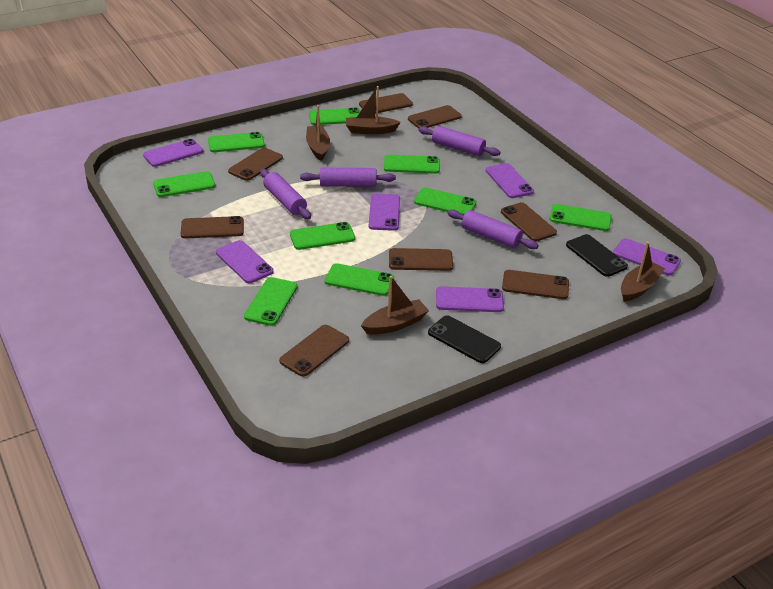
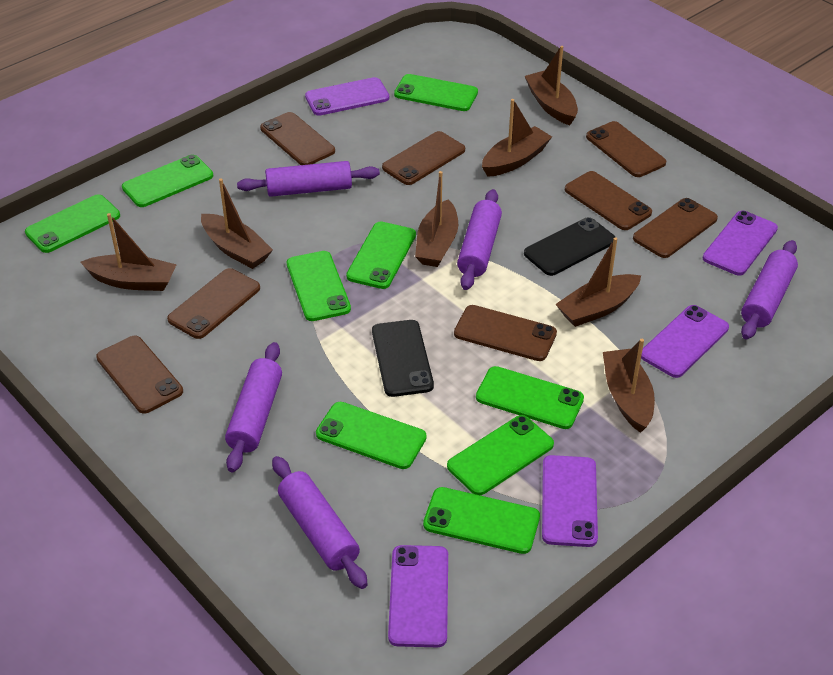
brown boat: [306,105,330,161] [346,86,401,134] [361,276,429,335] [621,242,665,302] = 4 -> [81,213,177,291] [201,179,273,269] [415,171,458,267] [482,99,552,177] [525,46,578,125] [556,237,641,327] [603,339,655,433] = 7
purple phone: [143,139,203,167] [216,240,274,283] [369,193,400,231] [436,286,504,312] [486,163,534,198] [613,238,681,276] = 6 -> [305,77,389,116] [388,545,448,647] [542,455,598,547] [641,305,729,378] [703,211,778,275] = 5
purple rolling pin: [260,169,311,219] [300,168,396,187] [418,126,501,156] [447,209,539,249] = 4 -> [225,342,282,472] [237,161,380,197] [272,456,368,589] [457,189,502,290] [741,240,798,340] = 5

